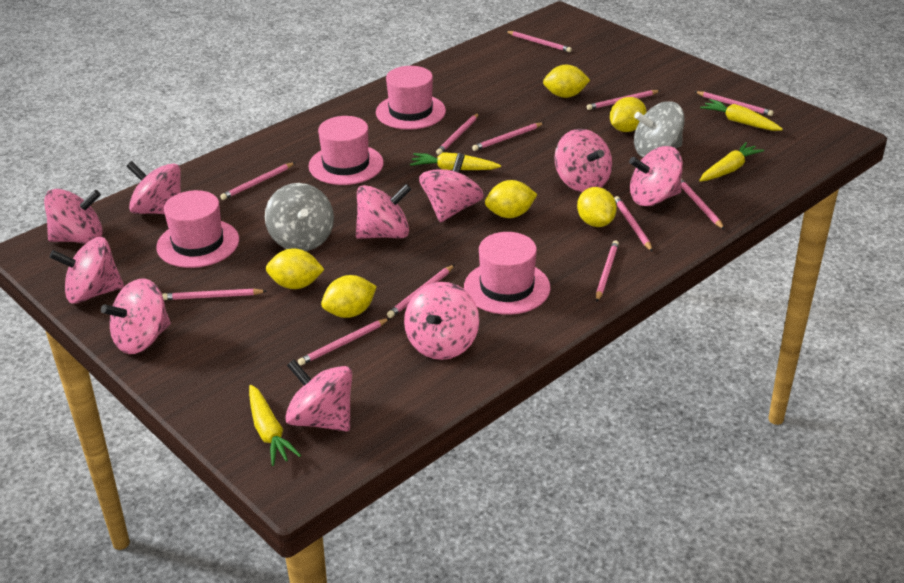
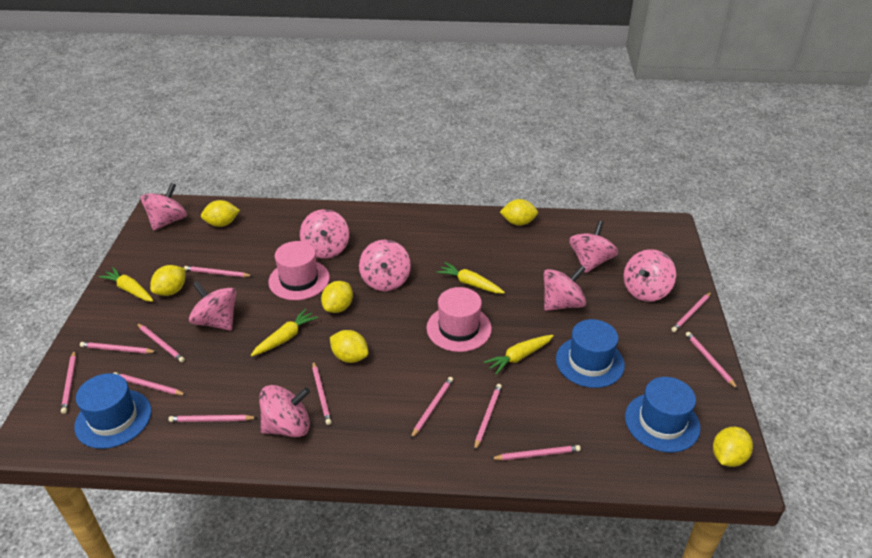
blue hat: none = 0 -> [74,373,151,449] [556,319,625,388] [625,377,701,453] = 3
grey spinning top: [265,183,334,251] [634,101,685,157] = 2 -> none = 0
pink hat: [156,190,239,268] [308,116,384,185] [376,66,446,130] [464,232,550,315] = 4 -> [268,241,330,300] [426,287,492,352] = 2
pink spinning top: [44,189,103,244] [50,237,124,304] [101,278,171,354] [127,161,181,214] [285,359,352,432] [356,184,411,239] [404,282,479,360] [419,153,484,223] [555,129,612,192] [629,146,683,206] = 10 -> [141,183,187,231] [189,281,236,331] [259,385,310,437] [300,209,349,259] [359,240,411,291] [544,265,586,311] [569,221,618,273] [624,249,676,302] = 8

